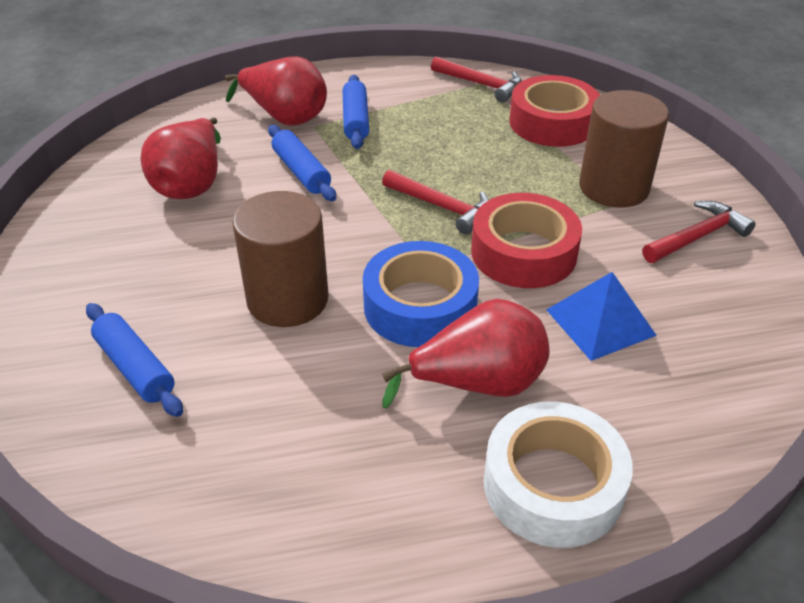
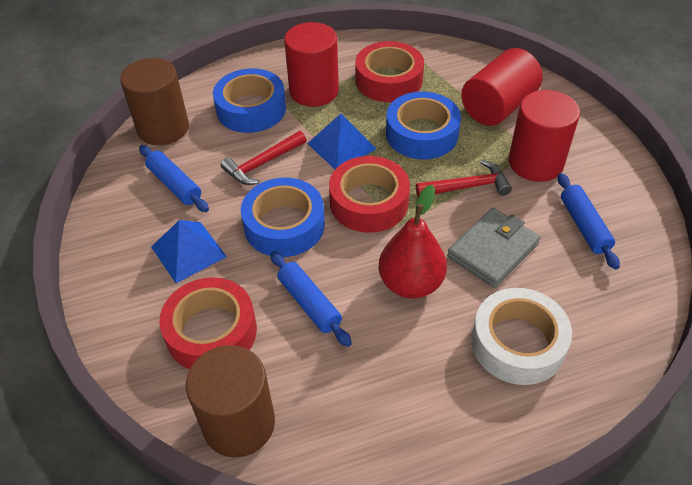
blue pyramid: [546,272,657,361] = 1 -> [151,220,227,283] [307,113,376,169] = 2
blue tape: [363,241,479,347] = 1 -> [213,69,286,133] [241,178,325,257] [386,91,461,159] = 3
grey wallet: none = 0 -> [447,208,540,288] = 1
red cylinder: none = 0 -> [284,22,339,107] [461,48,543,126] [509,90,580,182] = 3
red hammer: [382,170,489,234] [431,57,522,103] [642,201,756,263] = 3 -> [221,131,306,185] [416,160,512,197] = 2
red pear: [141,117,221,199] [225,56,327,126] [382,299,549,408] = 3 -> [378,185,447,299] = 1
red tape: [471,193,582,288] [509,75,600,147] = 2 -> [159,277,257,369] [329,156,410,233] [355,41,424,102] = 3

